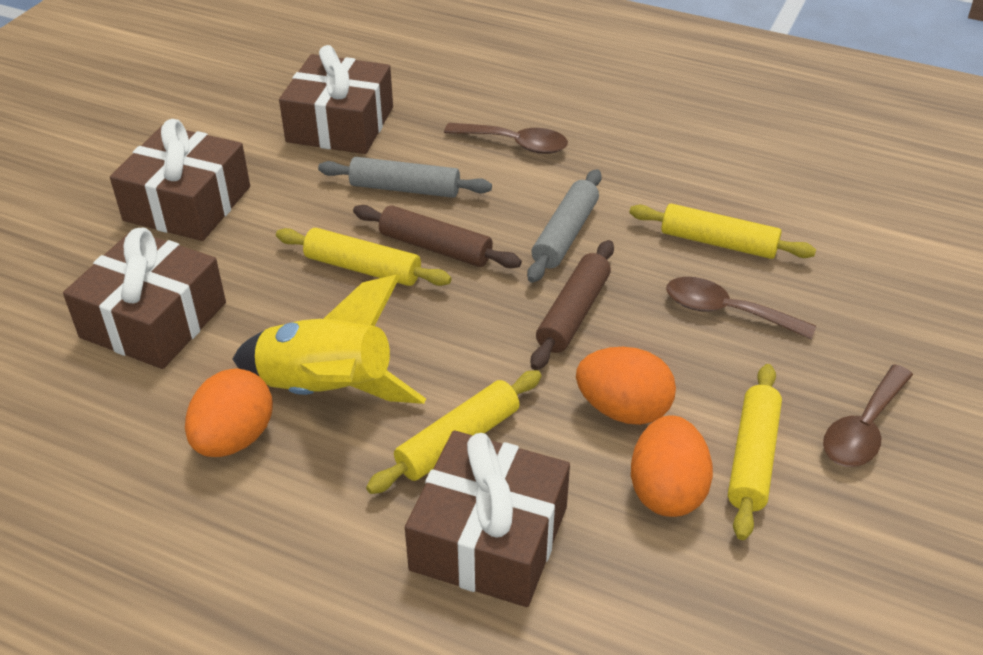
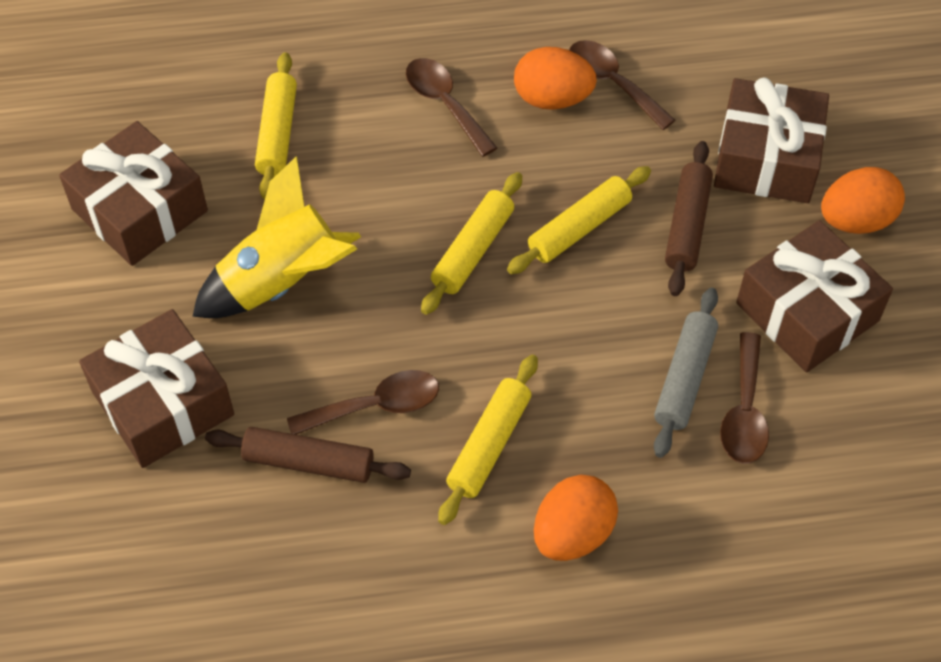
brown spoon: [444,123,568,154] [666,277,816,339] [823,364,913,467] = 3 -> [287,370,439,435] [406,58,497,157] [569,40,675,130] [720,332,769,464] = 4
grey rolling pin: [318,157,492,198] [527,169,602,283] = 2 -> [654,287,718,458] = 1

